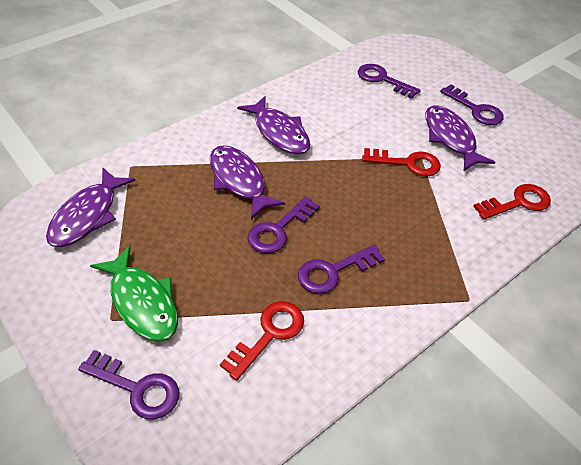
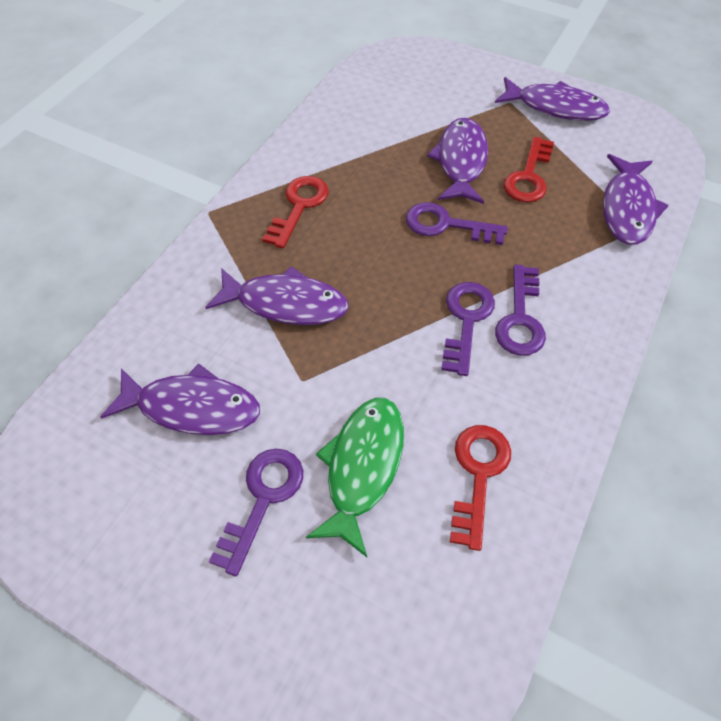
purple fish: [46,168,136,247] [210,145,285,219] [237,96,310,154] [425,106,495,171] = 4 -> [100,363,260,435] [205,266,349,325] [427,118,488,204] [495,77,610,121] [603,154,669,245] = 5
purple key: [78,350,179,420] [248,196,320,253] [298,245,385,294] [358,64,421,99] [440,84,504,125] = 5 -> [209,449,303,576] [406,202,508,245] [441,282,495,376] [495,264,546,356] = 4

